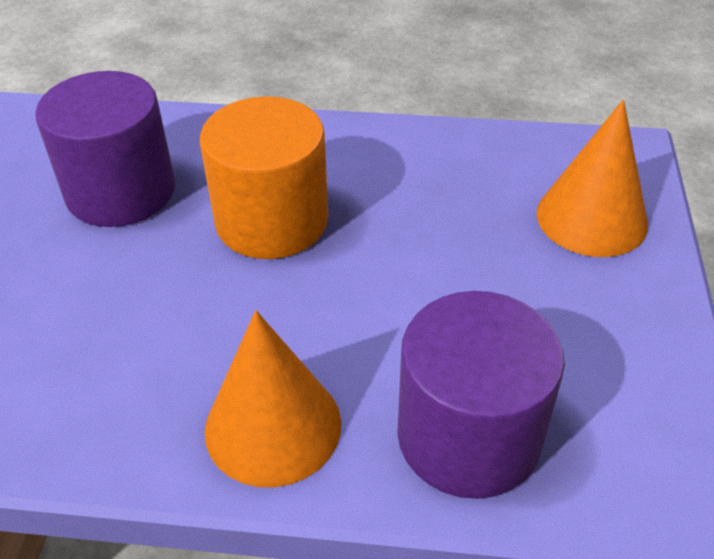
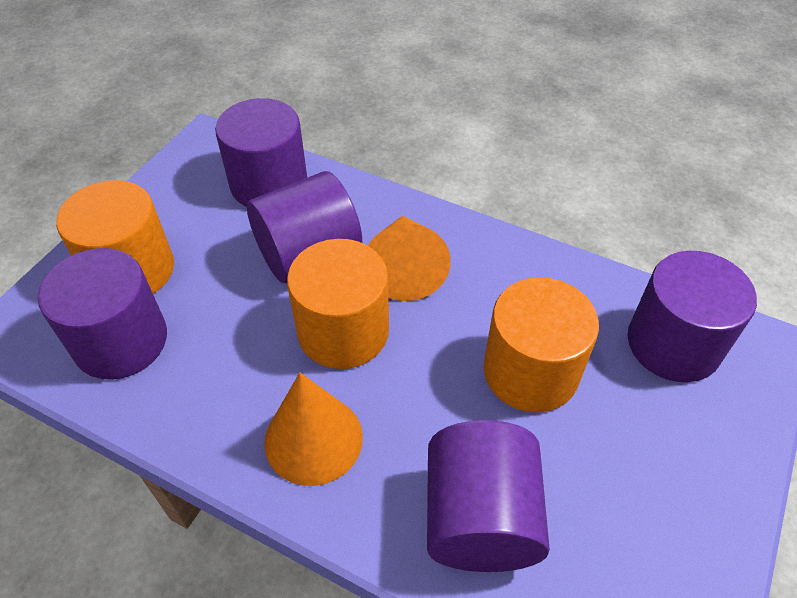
orange cylinder: [200,96,329,259] = 1 -> [56,180,174,294] [287,239,389,369] [484,277,599,413] = 3
purple cylinder: [35,71,175,227] [397,291,565,499] = 2 -> [38,248,167,380] [215,98,307,207] [247,171,362,283] [427,420,550,572] [628,251,757,382] = 5

